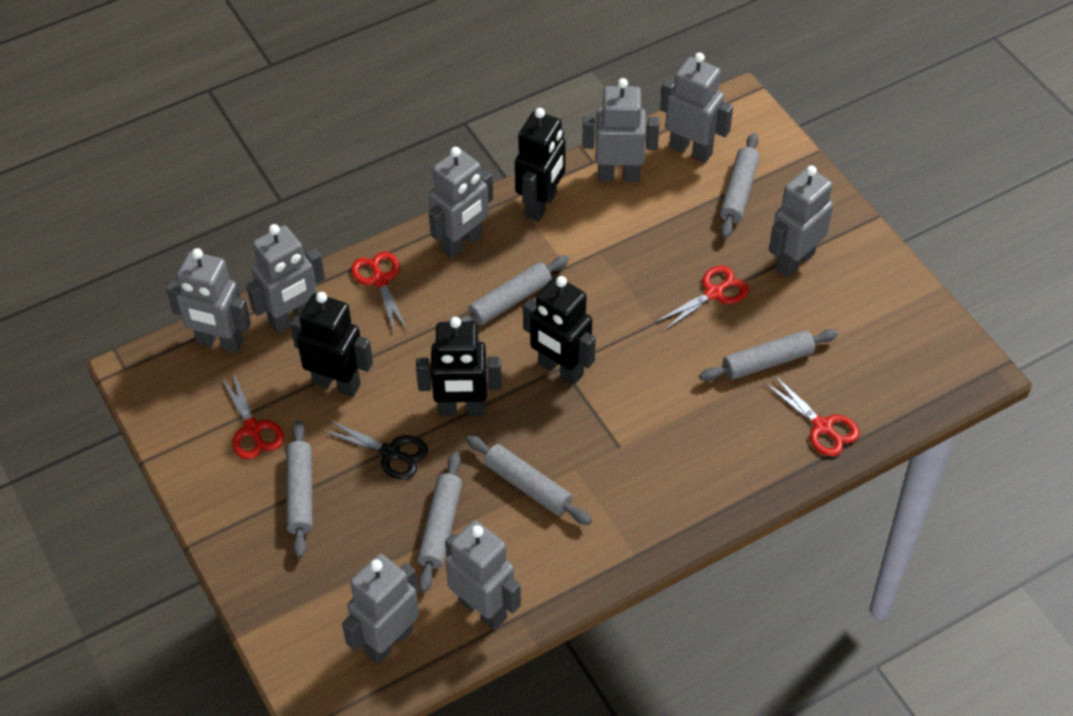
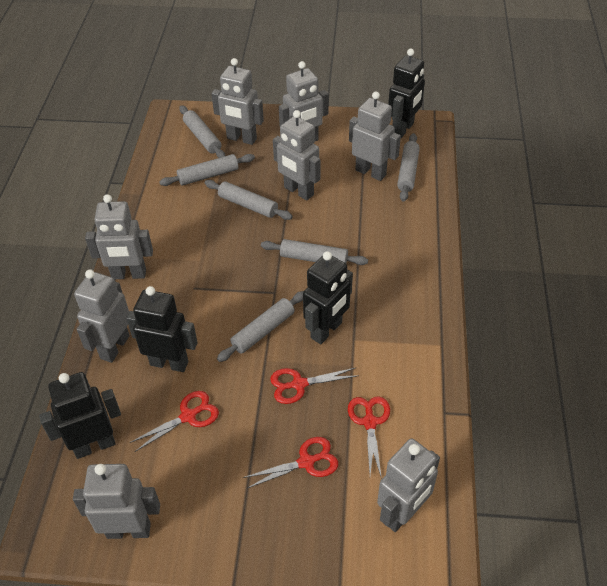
black scissors: [321,420,428,480] = 1 -> none = 0

